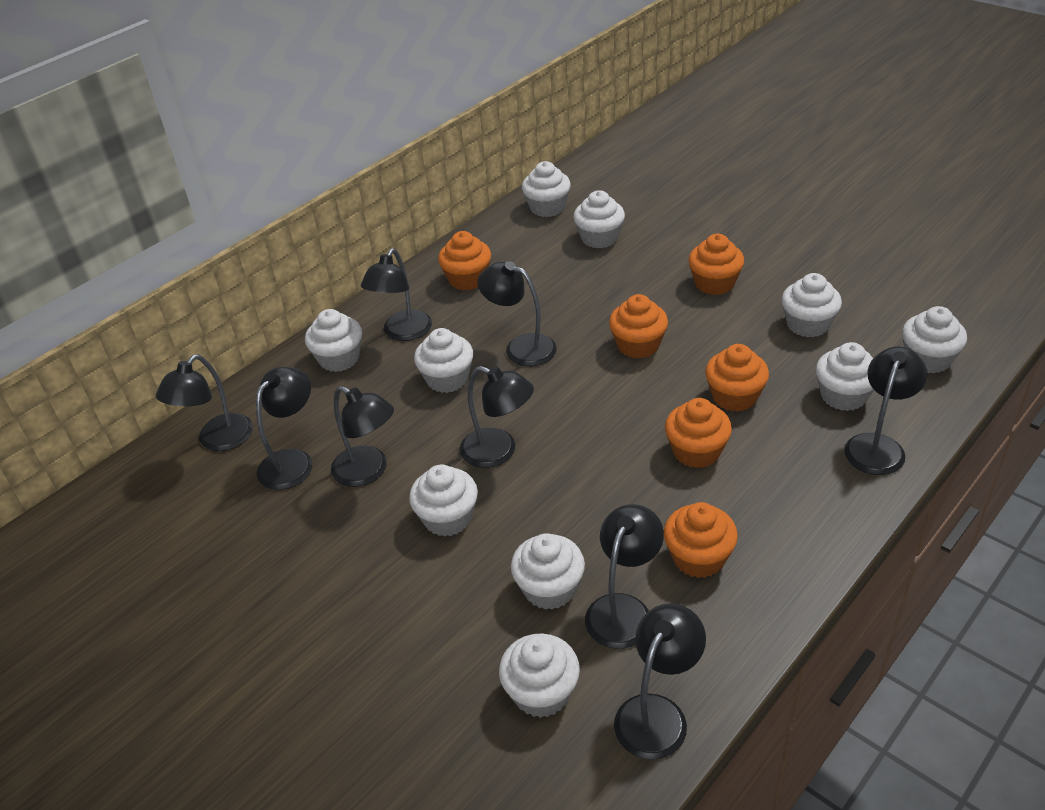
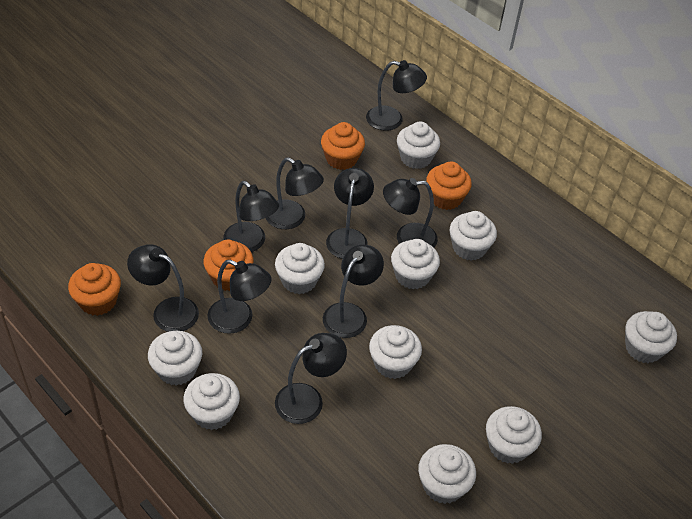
orange cupcake: [438,231,491,290] [609,294,668,359] [664,502,738,578] [665,398,732,468] [688,234,744,295] [705,344,769,412] = 6 -> [68,263,121,316] [203,240,254,291] [321,122,365,170] [426,162,472,210] = 4

